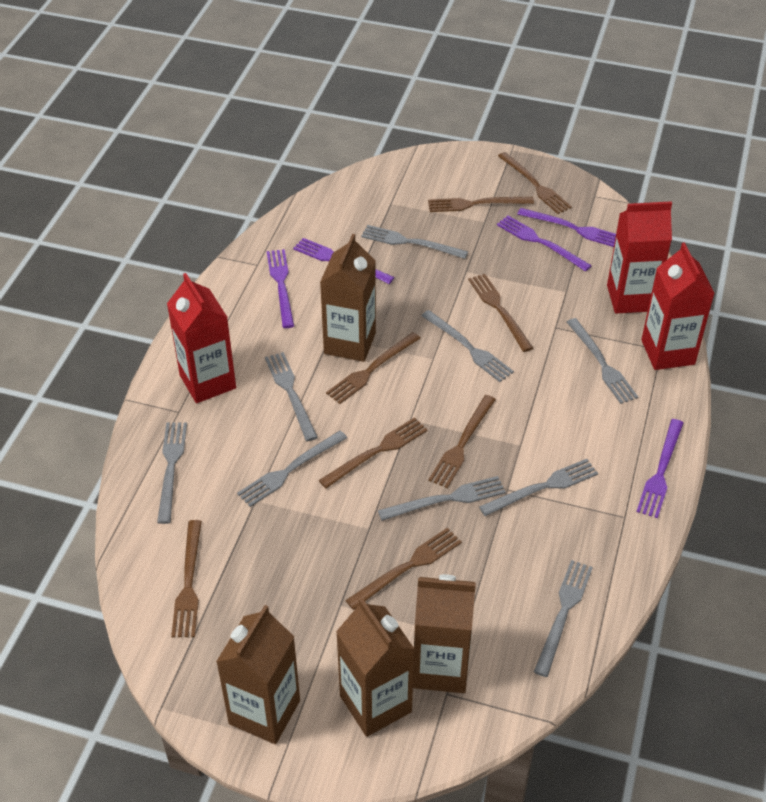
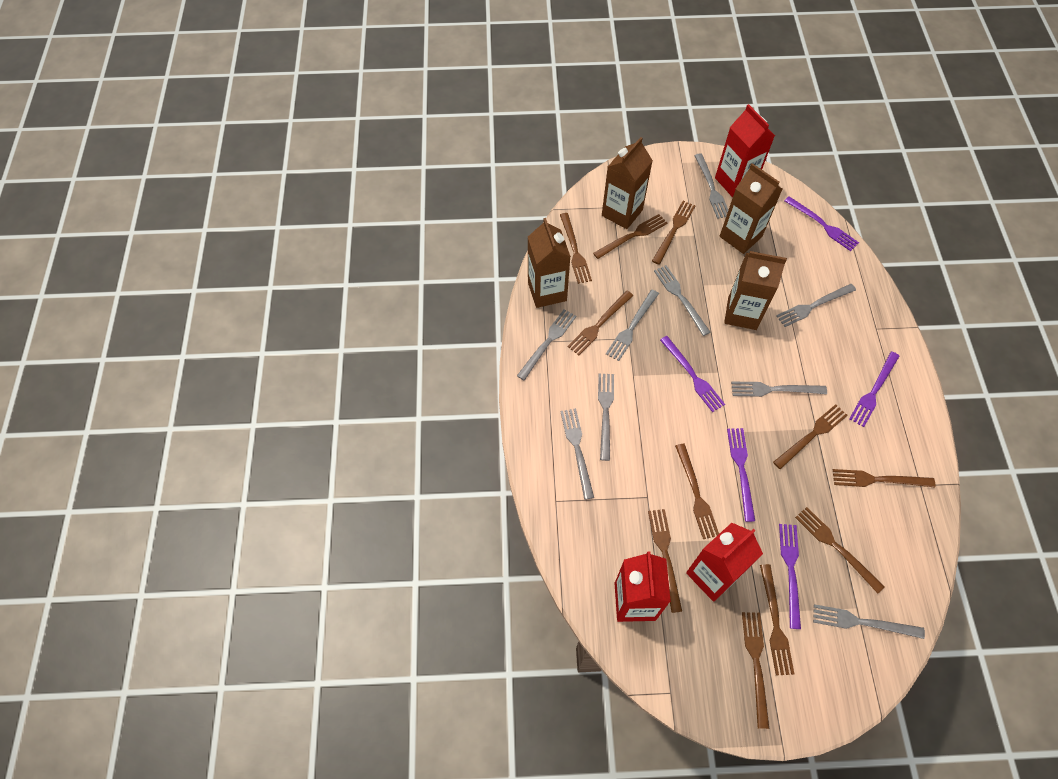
brown fork: [171,520,202,637] [319,417,428,488] [326,332,421,404] [345,528,462,610] [428,197,534,212] [428,395,496,488] [468,274,533,352] [498,152,572,214] = 8 -> [560,213,592,284] [568,291,634,355] [593,214,667,259] [648,509,682,613] [652,201,696,264] [675,444,719,539] [742,612,769,729] [760,564,794,675] [773,404,848,469] [795,507,885,593] [833,469,935,487] = 11

